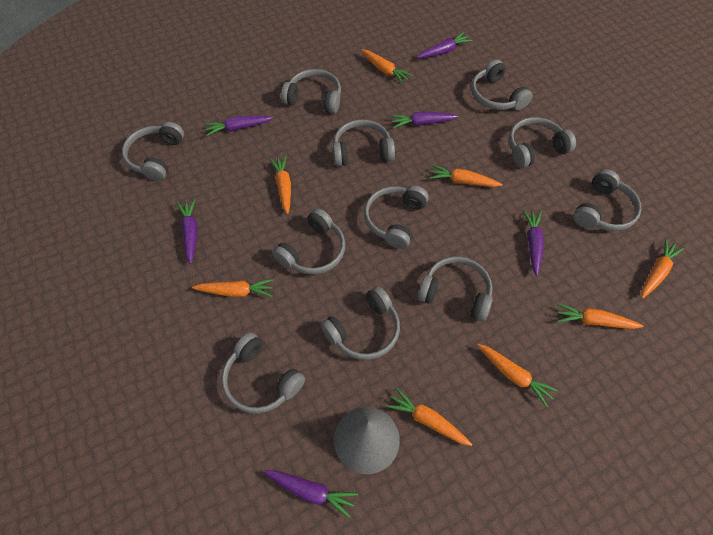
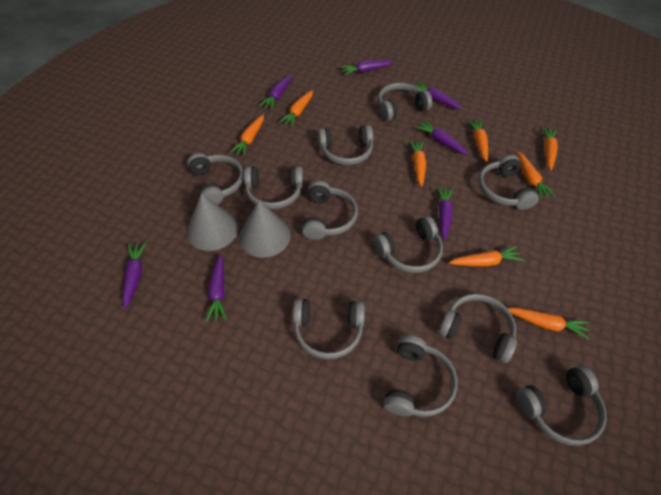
grey cone: [334,407,400,474] = 1 -> [187,193,238,251] [239,200,291,258] = 2
purple carrot: [177,199,197,264] [204,116,273,136] [263,470,358,518] [391,111,459,128] [417,32,473,58] [523,210,544,276] = 6 -> [122,242,147,309] [206,253,226,322] [259,75,292,109] [340,60,393,75] [413,81,462,109] [415,120,469,155] [436,186,453,241] = 7

